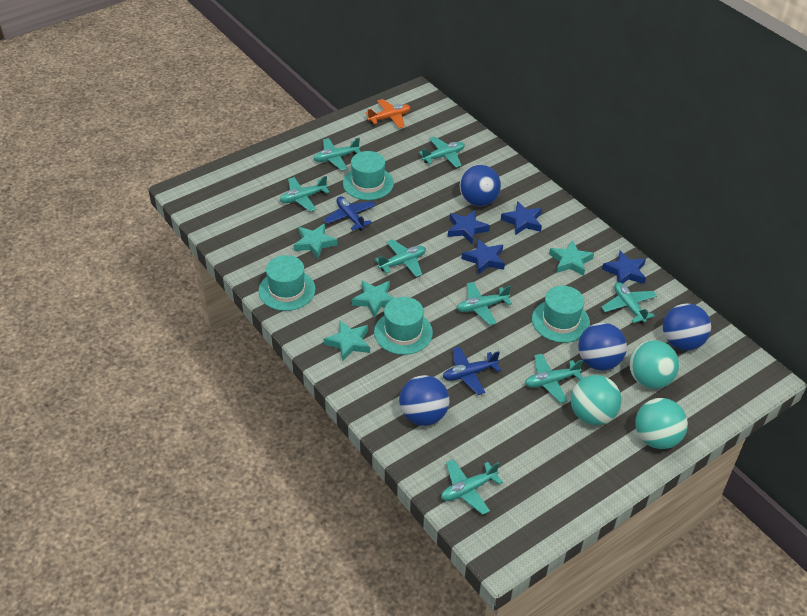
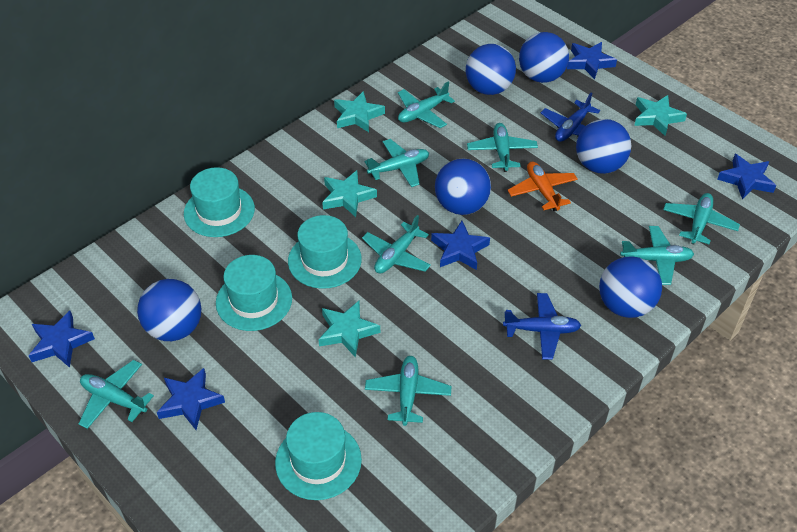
blue ball: [399,375,449,426] [460,165,501,206] [578,323,627,371] [663,303,711,350] = 4 -> [137,279,201,341] [435,158,491,215] [466,44,516,95] [519,32,569,83] [576,119,631,174] [599,256,662,318] = 6
blue star: [448,210,490,244] [462,238,505,275] [501,201,542,235] [602,251,646,284] = 4 -> [28,311,95,368] [157,368,225,430] [431,221,490,270] [567,42,617,79] [717,154,776,200] = 5
turquoise ball: [571,375,621,425] [629,340,679,389] [635,398,688,449] = 3 -> none = 0

